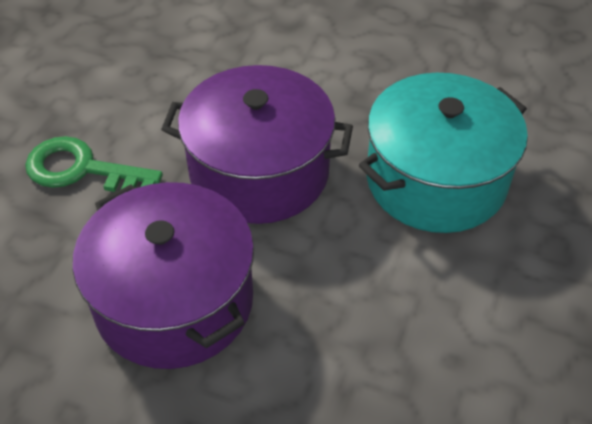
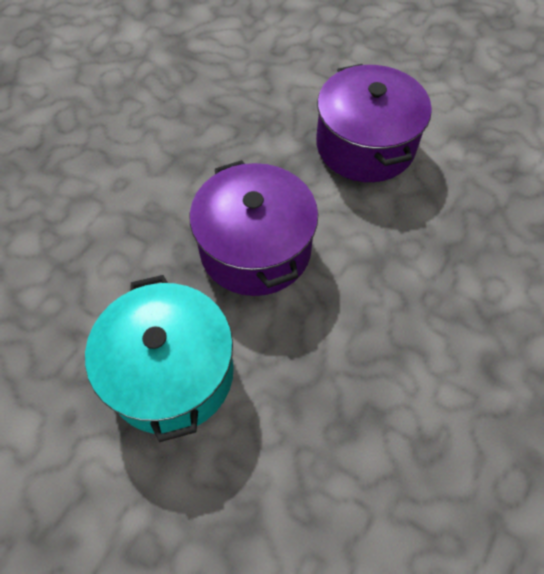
green key: [25,136,163,192] = 1 -> none = 0

